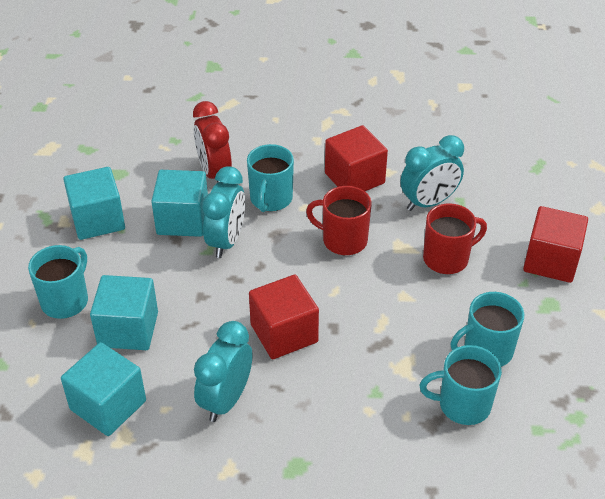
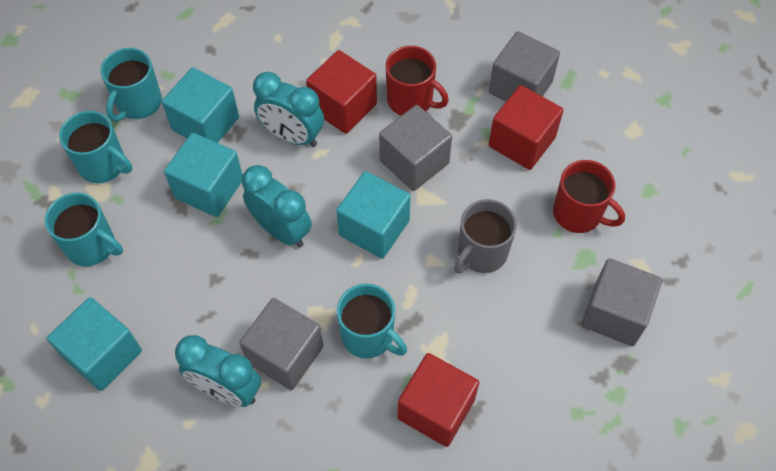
grey cube: none = 0 -> [239,298,323,390] [379,105,452,191] [489,31,560,102] [581,258,662,346] = 4
grey mug: none = 0 -> [454,199,517,273] = 1
red clock: [193,101,232,183] = 1 -> none = 0

